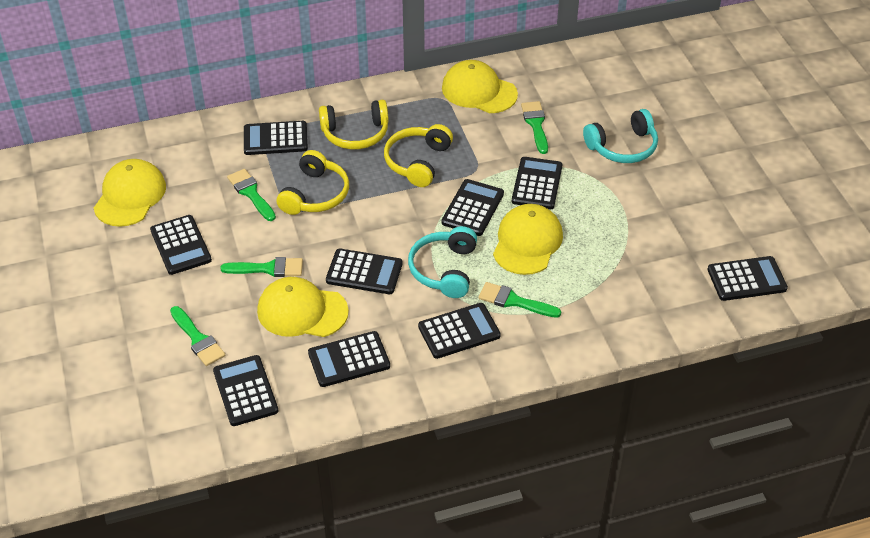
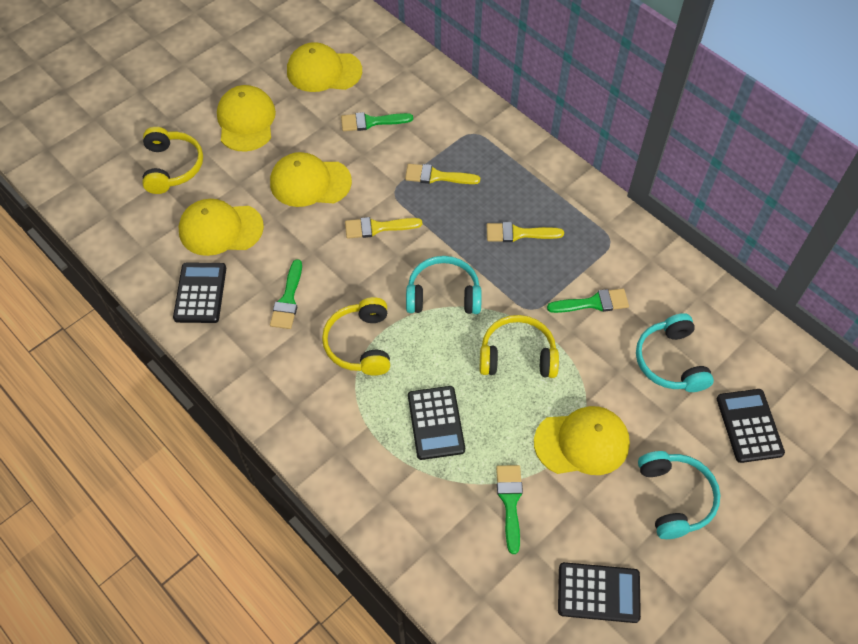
black calculator: [150,215,212,275] [213,355,278,426] [244,121,308,155] [308,331,390,387] [326,249,403,294] [418,303,501,359] [442,179,504,236] [512,157,563,209] [707,256,788,301] = 9 -> [173,262,226,323] [408,386,465,460] [558,562,641,623] [717,389,785,463] = 4
green brush: [170,306,225,366] [220,257,303,277] [227,169,276,221] [478,282,561,318] [521,101,548,154] = 5 -> [270,259,302,329] [341,112,413,131] [496,465,523,554] [547,289,629,313] = 4
turquoise headphones: [408,226,477,298] [583,109,658,163] = 2 -> [406,256,482,314] [636,313,714,392] [638,451,721,539] = 3
yellow brush: none = 0 -> [345,217,422,239] [405,164,480,184] [487,222,564,242] = 3
yellow cap: [94,159,166,227] [257,277,349,337] [442,60,518,113] [493,204,563,275] = 4 -> [179,199,264,256] [217,85,276,151] [270,152,352,207] [287,42,362,92] [534,406,630,475] = 5

